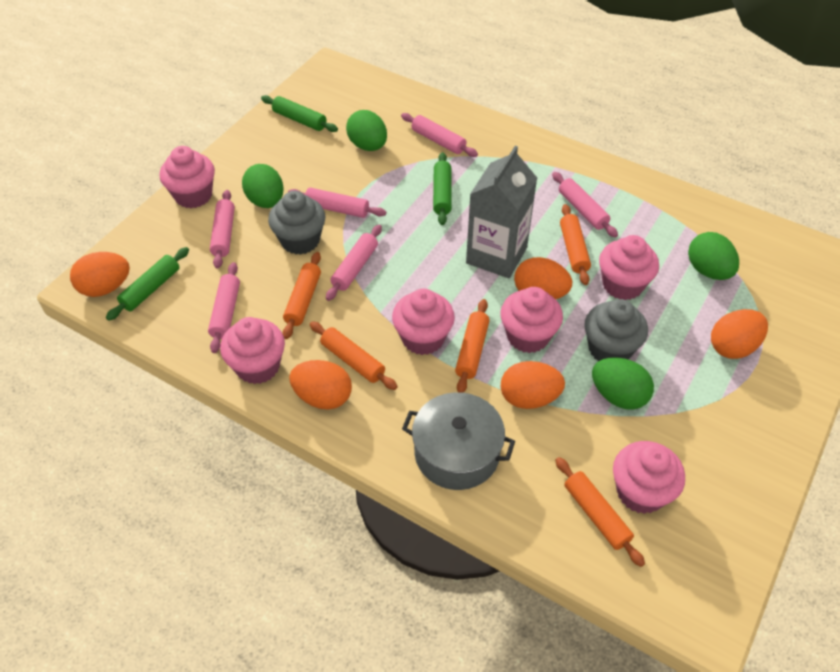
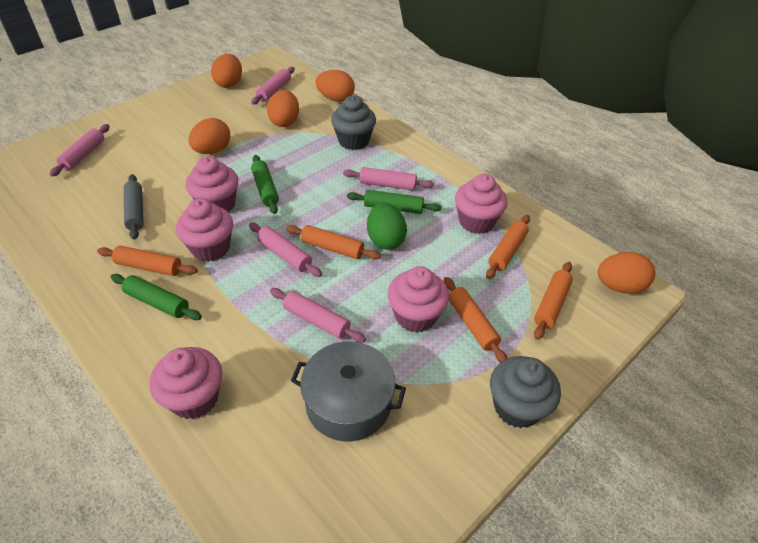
green egg: [242,164,284,208] [346,110,387,151] [592,358,654,410] [688,232,739,280] = 4 -> [367,203,407,250] = 1
grey carton: [466,146,537,278] = 1 -> none = 0
grey rolling pin: none = 0 -> [124,174,144,239] = 1
pink cupcake: [160,146,215,208] [220,317,285,384] [392,289,455,355] [500,287,563,353] [599,235,659,300] [613,441,685,514] = 6 -> [149,347,222,419] [176,199,233,262] [185,156,238,212] [388,266,449,333] [455,174,507,234] = 5
pink rolling pin: [208,262,240,353] [210,190,235,269] [288,187,386,218] [326,225,382,301] [401,113,478,157] [552,172,618,238] = 6 -> [50,124,110,177] [249,222,322,277] [251,67,294,104] [270,288,366,343] [343,167,434,190] = 5

